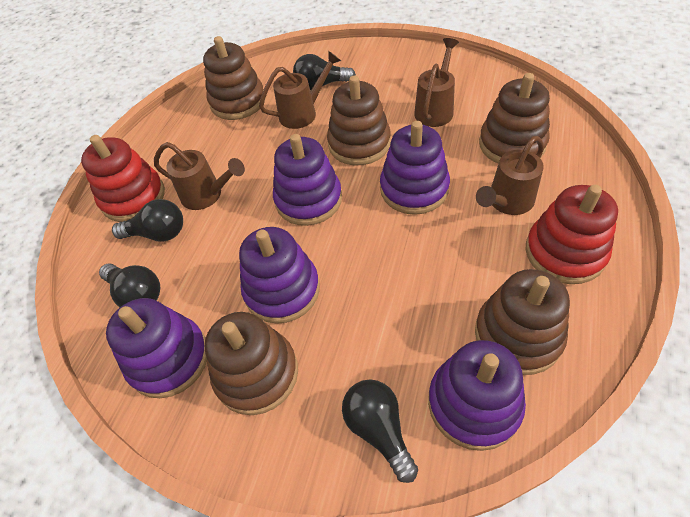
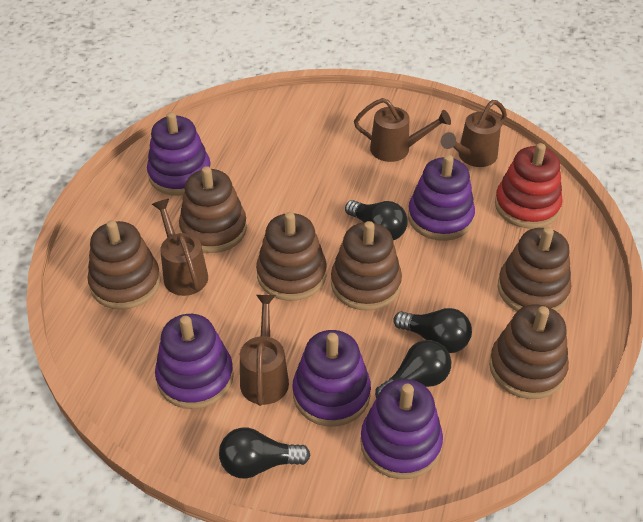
brown stacking toy: [203,36,263,120] [204,312,298,415] [327,76,391,165] [475,269,570,375] [479,73,550,164] = 5 -> [87,220,161,310] [179,166,247,253] [256,212,327,301] [331,221,402,311] [489,304,569,399] [497,227,571,312] = 6
red stacking toy: [81,135,165,222] [525,185,618,284] = 2 -> [495,143,563,228] = 1

